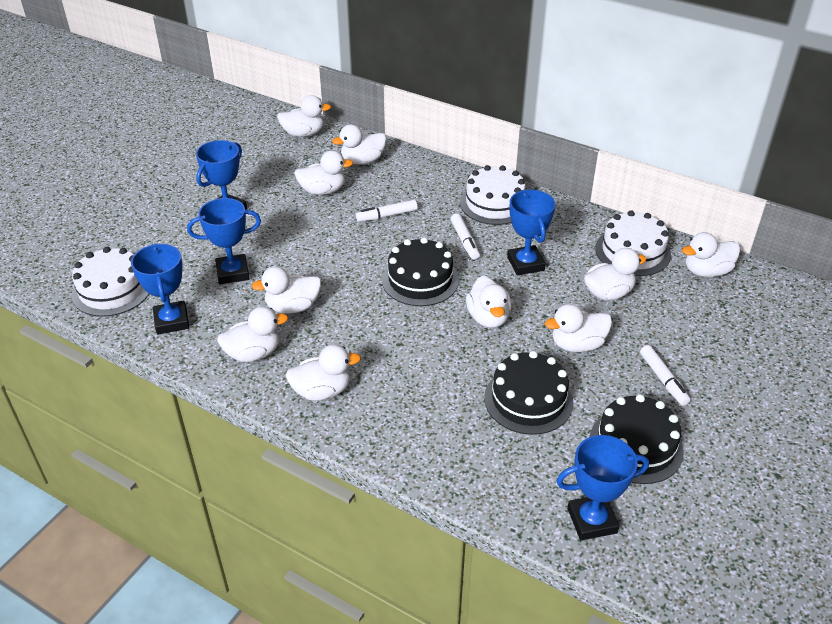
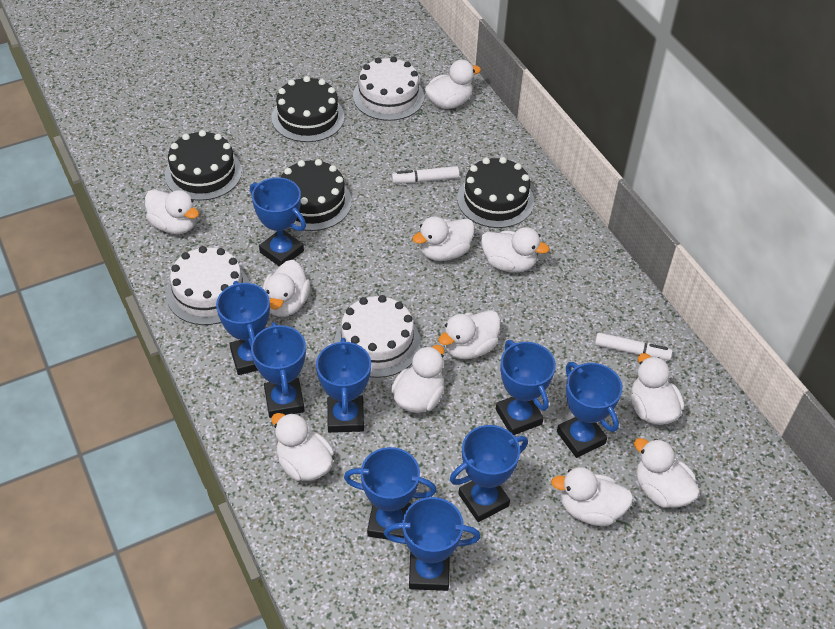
black cake: [382,237,459,306] [484,351,573,435] [589,394,684,484] = 3 -> [165,130,242,201] [272,76,345,142] [281,159,352,231] [457,157,534,228] = 4
blue trophy: [131,244,189,335] [187,198,261,284] [196,140,247,210] [507,190,555,275] [556,435,649,540] = 5 -> [216,281,270,375] [250,177,306,267] [251,322,306,418] [316,338,371,433] [344,447,437,540] [384,497,480,591] [450,425,528,522] [496,340,556,435] [557,362,622,458] = 9
white duck: [217,306,288,362] [252,267,321,314] [277,95,331,137] [286,344,361,401] [294,150,353,195] [332,124,387,165] [466,275,511,328] [545,304,612,352] [584,248,647,300] [682,232,740,277] = 10 -> [145,189,199,234] [263,260,310,317] [271,413,334,481] [391,345,444,413] [412,217,475,261] [425,60,481,109] [438,310,501,359] [481,227,549,273] [551,467,633,526] [631,353,684,425] [634,438,700,508] = 11
white marker: [356,200,418,222] [451,214,480,260] [640,345,691,406] = 3 -> [392,166,459,184] [595,333,672,360] = 2

